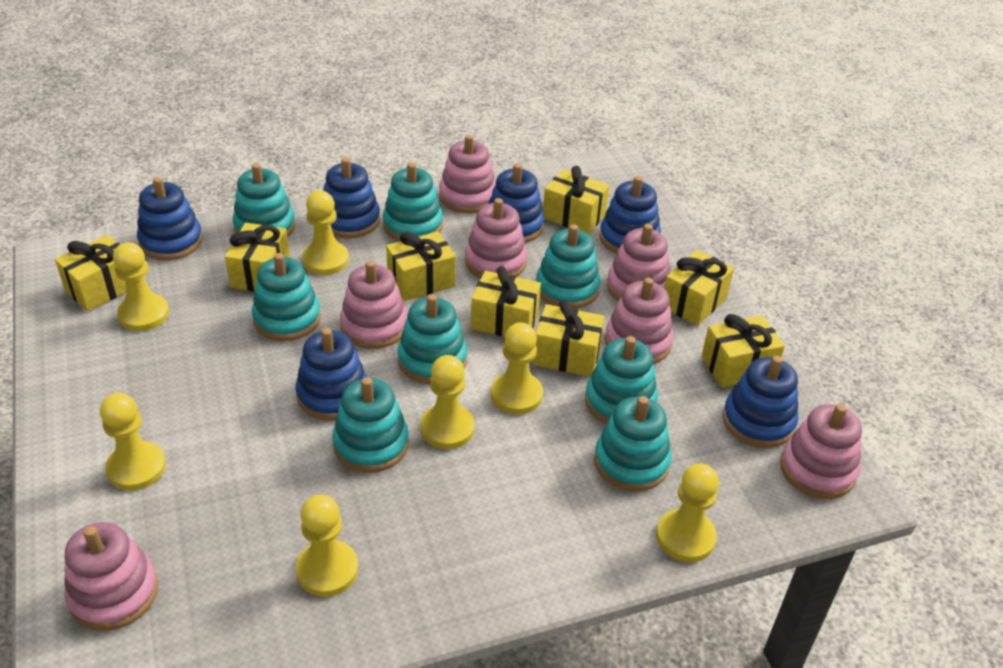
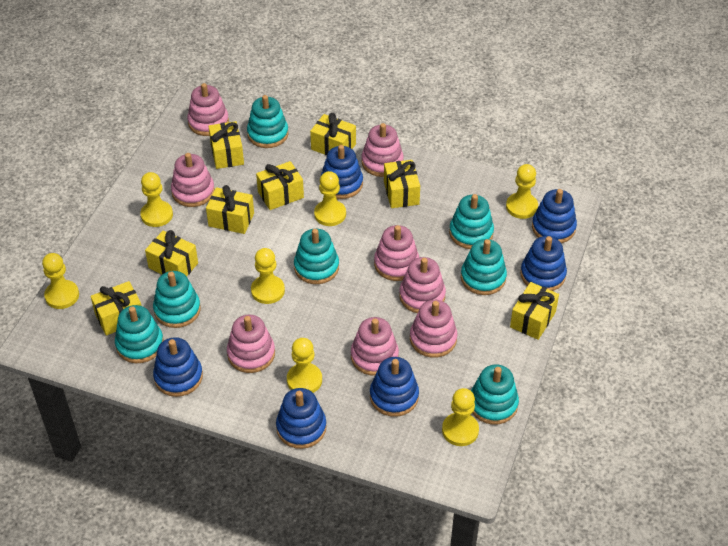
pink stacking toy: [64,522,158,631] [340,261,408,349] [439,135,496,213] [465,198,527,278] [605,277,674,364] [607,224,671,301] [780,404,862,499] = 7 -> [171,153,215,207] [187,83,229,136] [227,315,275,373] [351,317,399,376] [361,123,404,177] [374,225,419,281] [399,257,446,313] [410,300,457,358] = 8
turquoise stacking toy: [233,163,296,237] [252,253,321,341] [332,377,409,473] [383,162,443,241] [398,294,467,384] [536,224,600,309] [585,336,658,424] [594,396,672,491] = 8 -> [115,305,164,363] [153,271,201,328] [247,95,288,148] [294,229,339,284] [449,194,494,249] [461,239,507,295] [471,364,519,425] = 7

